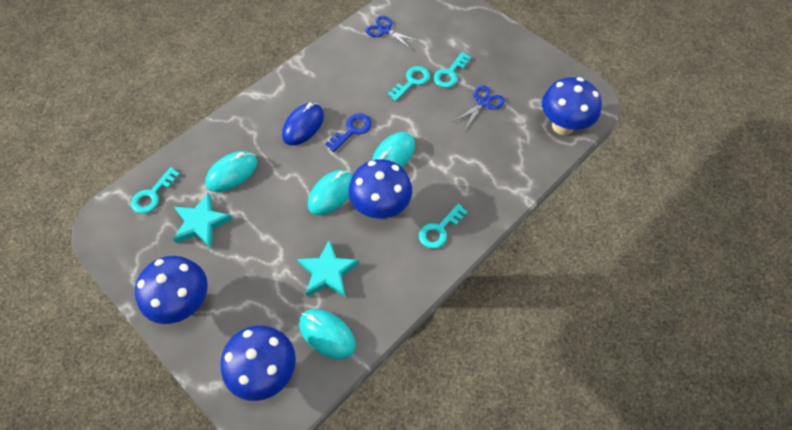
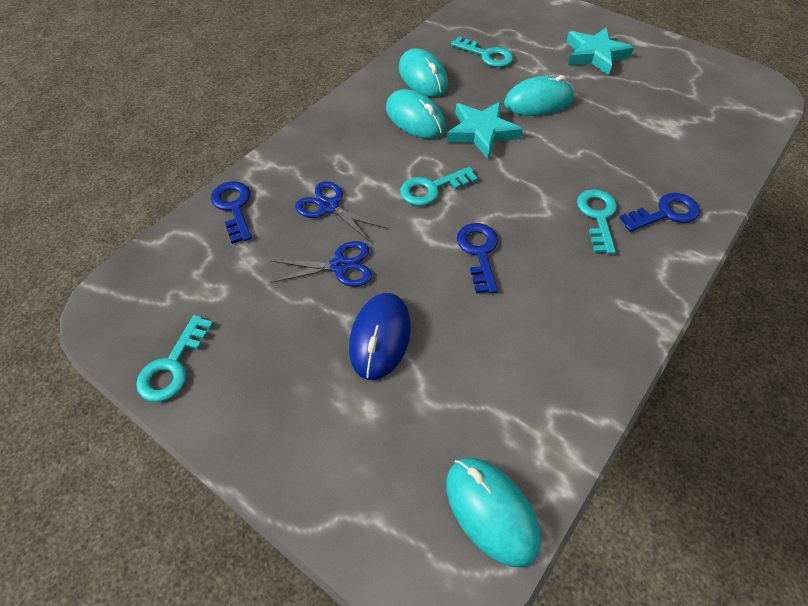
blue key: [325,113,372,152] = 1 -> [211,181,252,244] [457,223,498,294] [619,193,700,232] = 3
blue mushroom: [135,256,208,324] [220,326,296,401] [349,159,412,219] [542,77,602,135] = 4 -> none = 0

